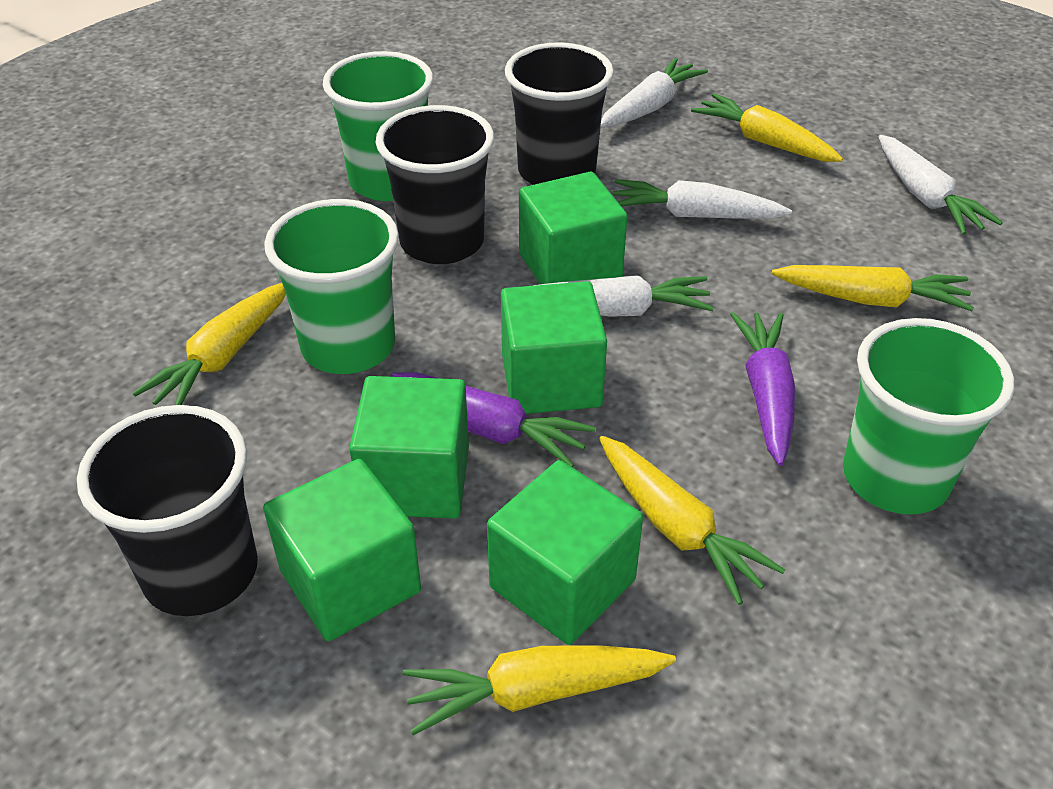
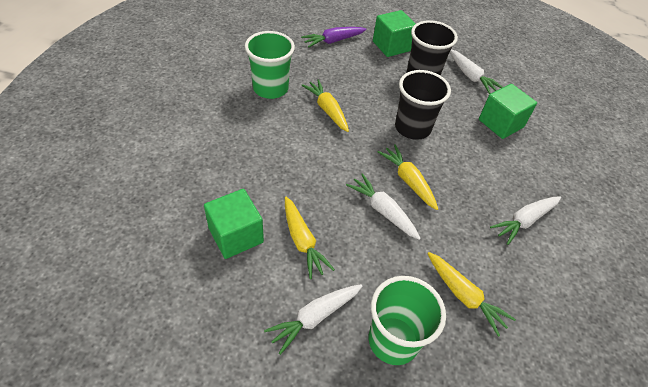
black cup: [77,405,258,616] [375,105,494,264] [505,42,614,185] = 3 -> [395,70,451,140] [407,20,458,76] = 2
green cube: [263,459,421,641] [349,376,469,519] [487,460,643,645] [501,281,607,414] [519,172,628,284] = 5 -> [204,189,264,259] [373,10,415,57] [479,84,537,139] = 3
green cup: [264,199,399,374] [323,51,433,201] [843,318,1014,515] = 3 -> [245,31,295,99] [369,276,446,365] = 2
purple carrot: [392,372,596,468] [730,312,795,466] = 2 -> [301,27,367,48] = 1
yellow carrot: [133,283,286,405] [403,645,676,735] [599,436,785,605] [691,93,843,162] [772,265,974,311] = 5 -> [285,197,335,279] [301,79,349,132] [378,144,438,210] [427,252,516,337] = 4

